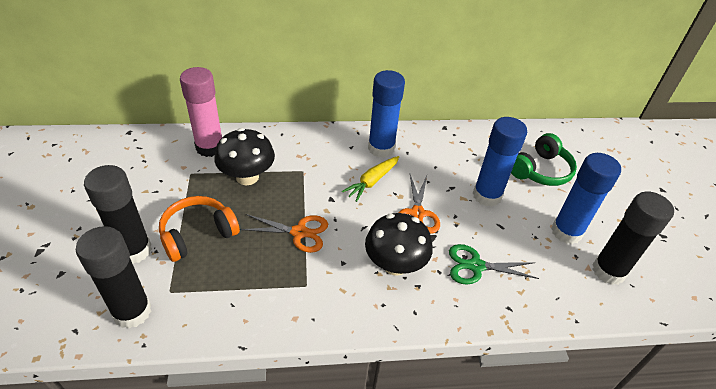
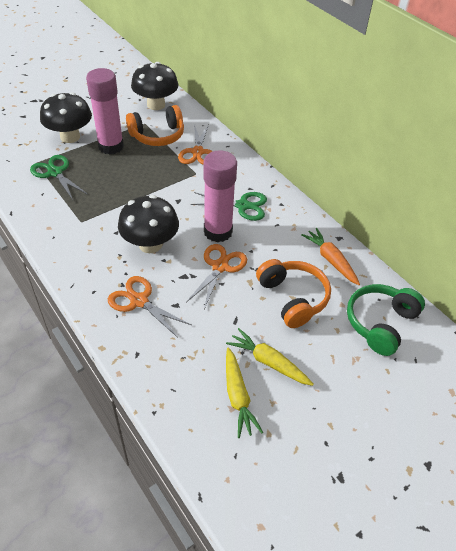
black glue stick: [76,226,151,329] [84,165,152,264] [592,191,674,285] = 3 -> none = 0
black mushroom: [214,128,275,185] [365,213,433,276] = 2 -> [40,92,92,143] [118,195,179,253] [131,62,179,110] = 3
blue glue stick: [368,70,405,158] [473,117,527,207] [551,153,621,244] = 3 -> none = 0
green scissors: [449,244,539,285] = 1 -> [30,155,87,200] [191,192,267,221] = 2
orange carrot: none = 0 -> [301,228,360,285] = 1
orange headphones: [159,196,240,262] = 1 -> [126,105,184,146] [256,259,331,328] = 2
orange scissors: [240,214,328,253] [398,174,440,234] = 2 -> [108,276,191,338] [178,124,213,164] [187,244,247,309] = 3
pink glue stick: [180,67,222,157] = 1 -> [86,68,124,154] [203,150,237,243] = 2
yellow carrot: [342,156,399,202] = 1 -> [226,328,313,386] [226,347,263,438] = 2

